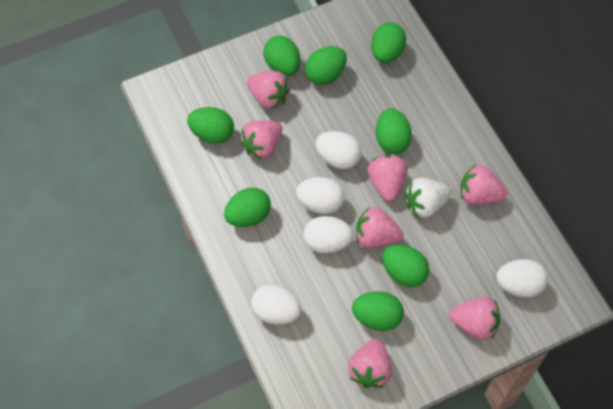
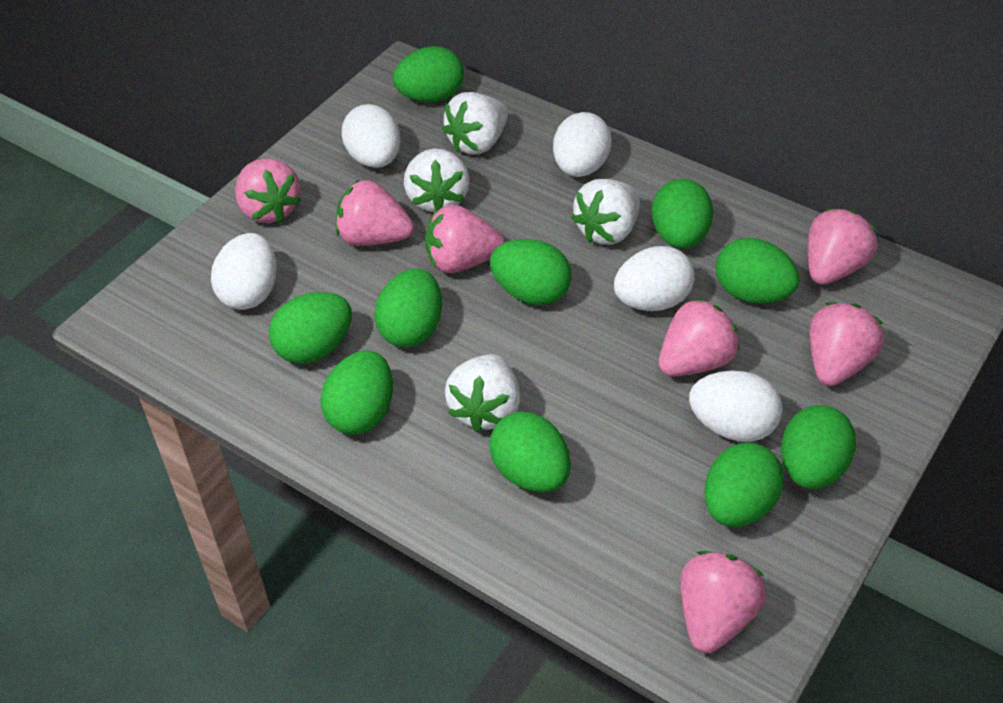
green egg: [187,107,234,144] [224,188,271,227] [264,36,300,75] [305,46,347,85] [352,292,404,331] [371,22,406,63] [376,108,412,154] [382,244,429,287] = 8 -> [269,292,352,364] [320,350,393,435] [374,269,442,348] [393,46,464,102] [489,412,571,492] [490,239,572,305] [652,179,713,249] [704,442,784,527] [716,238,800,303] [781,405,856,489] = 10
white strawberry: [405,178,452,218] = 1 -> [404,148,470,212] [442,92,508,155] [445,354,520,433] [571,179,640,245] = 4

